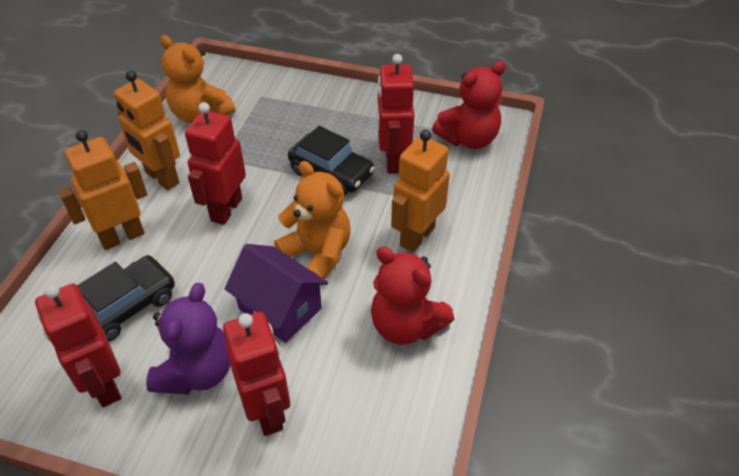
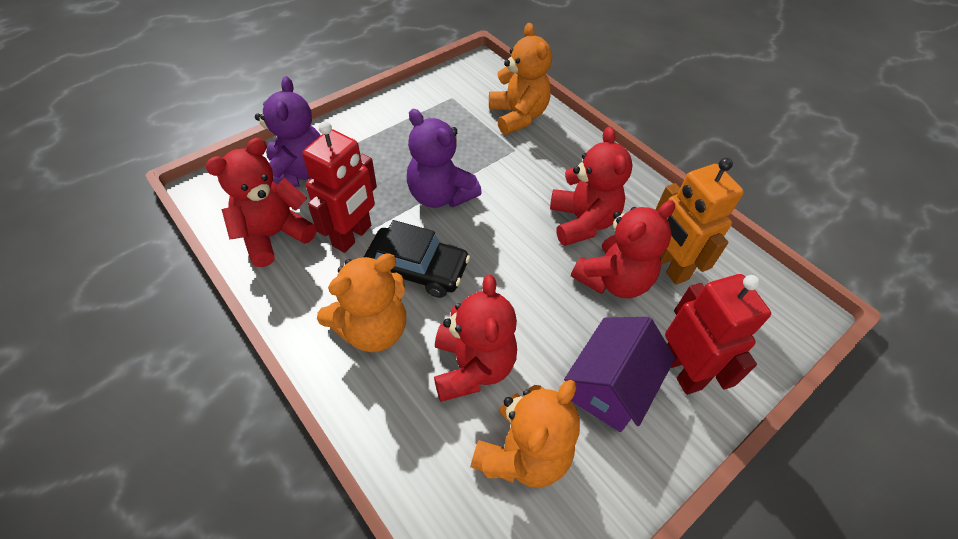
black car: [77,255,175,341] [288,126,375,196] = 2 -> [364,220,470,298] = 1
orange robot: [59,130,148,250] [114,71,180,190] [391,130,450,252] = 3 -> [655,158,744,285] = 1
orange teddy bear: [160,35,235,123] [274,161,351,280] = 2 -> [317,253,406,352] [470,380,580,488] [489,23,552,135] = 3
purple teddy bear: [146,283,230,395] = 1 -> [255,76,321,187] [407,109,482,208] = 2
red robot: [35,283,121,407] [185,102,246,225] [223,312,290,436] [377,54,414,174] = 4 -> [302,121,377,253] [665,274,771,395] = 2
red teddy bear: [371,246,454,345] [432,61,506,149] = 2 -> [205,138,316,267] [434,275,517,402] [550,127,632,246] [571,200,675,298] = 4

